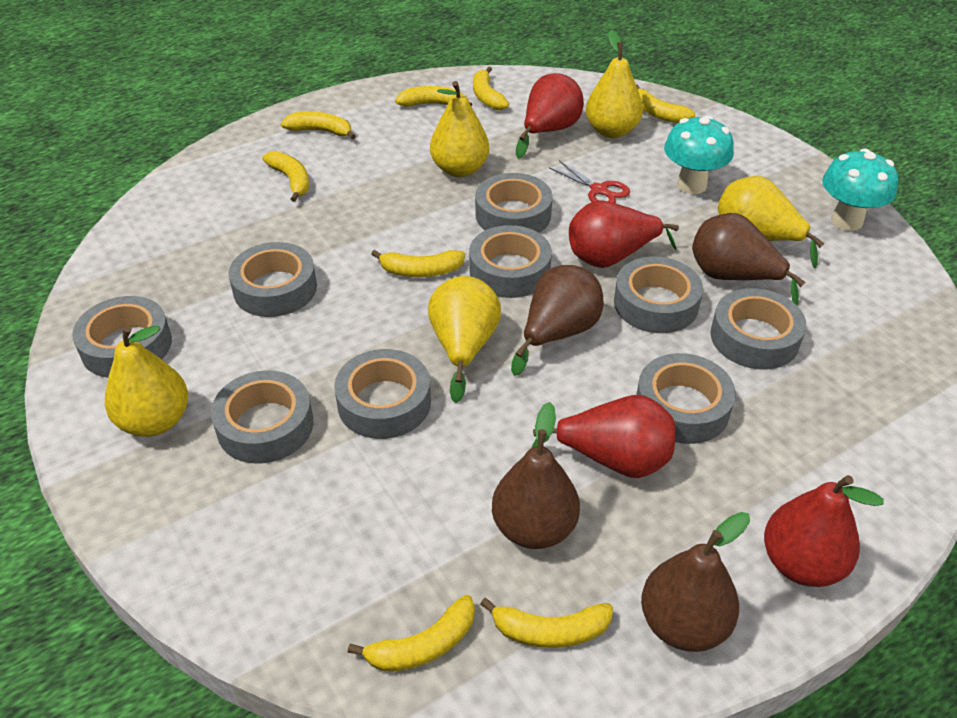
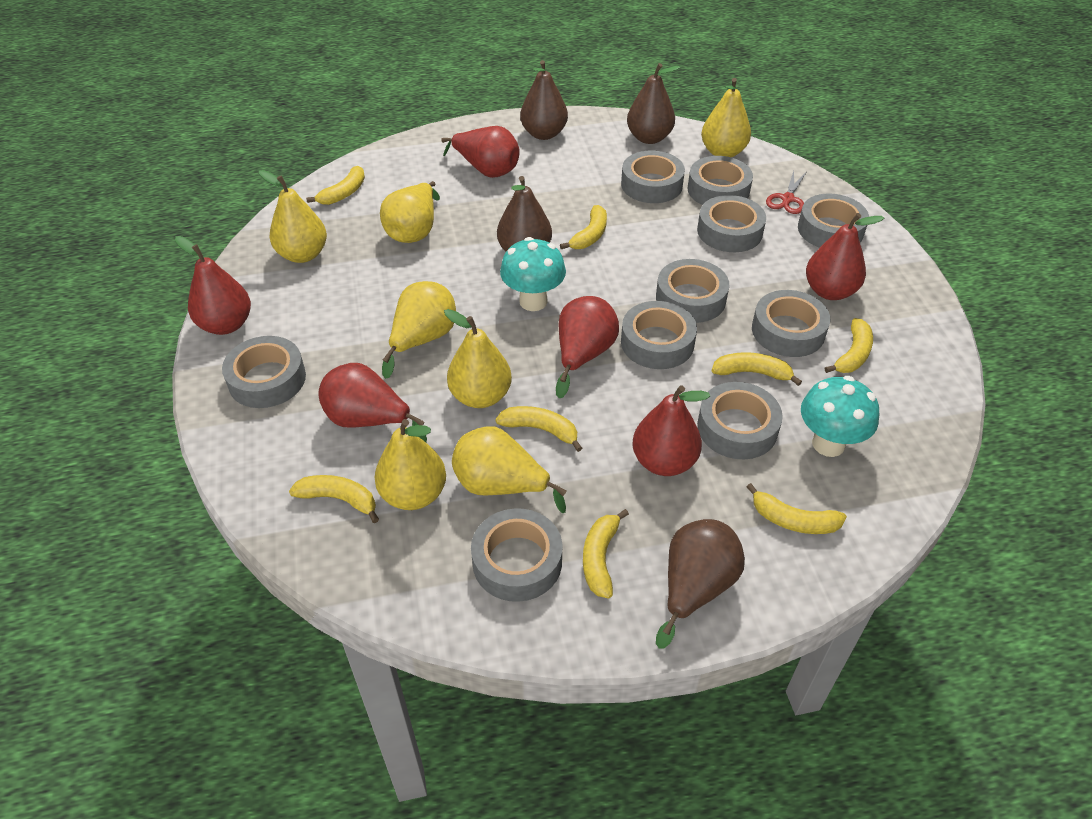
grey tape: [72,296,172,378] [211,370,313,464] [228,242,317,317] [334,349,431,439] [469,225,552,298] [475,173,553,233] [614,257,703,333] [636,353,736,444] [711,288,806,370] = 9 -> [222,336,306,408] [471,508,563,602] [621,151,685,203] [621,301,697,369] [656,259,729,323] [687,156,753,205] [697,195,766,252] [697,382,783,459] [752,290,830,357] [798,194,869,248] = 10
red pear: [516,73,584,159] [532,395,676,478] [569,200,679,268] [764,475,884,587] = 4 -> [175,236,251,335] [318,363,427,442] [441,126,520,178] [556,296,619,398] [632,385,710,476] [806,213,884,300] = 6
yellow pear: [105,326,188,437] [428,276,501,403] [430,81,489,177] [586,30,643,138] [718,176,824,268] = 5 -> [259,170,327,263] [375,419,446,510] [380,181,440,243] [382,281,456,379] [444,309,512,408] [452,427,567,513] [701,78,751,157] = 7

